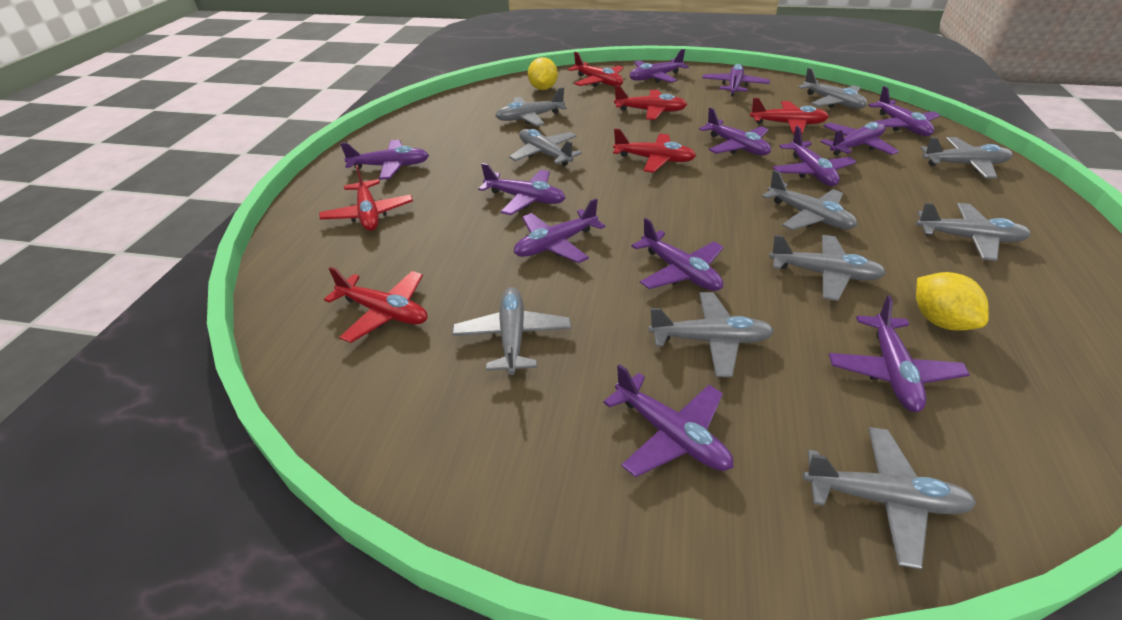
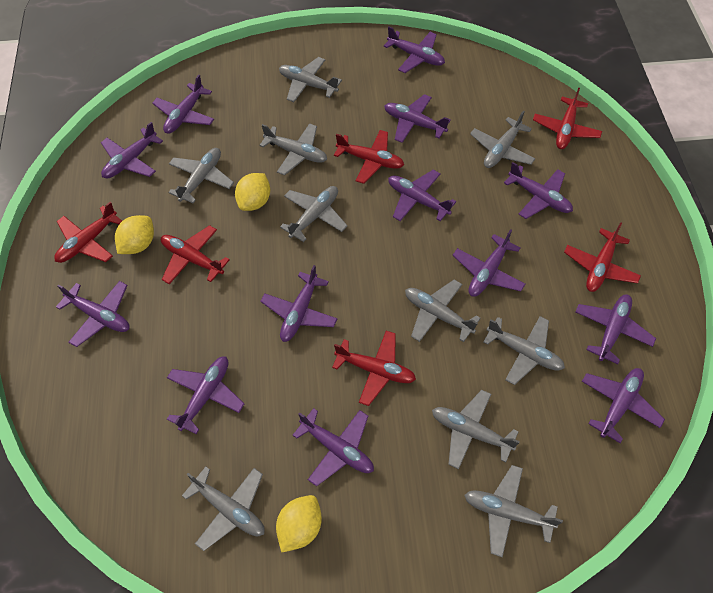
purple plane: [340,140,429,180] [478,163,565,215] [514,198,605,263] [603,364,733,477] [630,49,689,83] [631,218,724,291] [699,108,771,156] [702,64,770,97] [773,126,856,186] [821,122,899,156] [829,295,970,412] [868,86,940,136] = 12 -> [56,281,130,347] [101,122,163,179] [152,75,214,134] [167,357,244,434] [260,265,338,342] [292,408,374,486] [383,26,445,73] [384,94,451,143] [388,170,456,221] [453,229,525,297] [504,162,573,219] [575,294,656,364] [582,368,665,443] = 13
yellow lemon: [528,57,558,90] [916,272,989,331] = 2 -> [115,215,154,254] [235,173,270,211] [276,495,322,553] = 3

